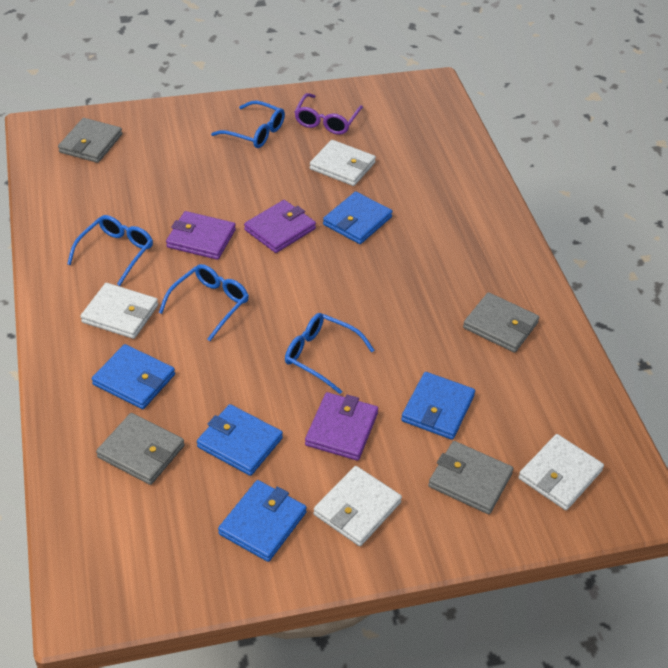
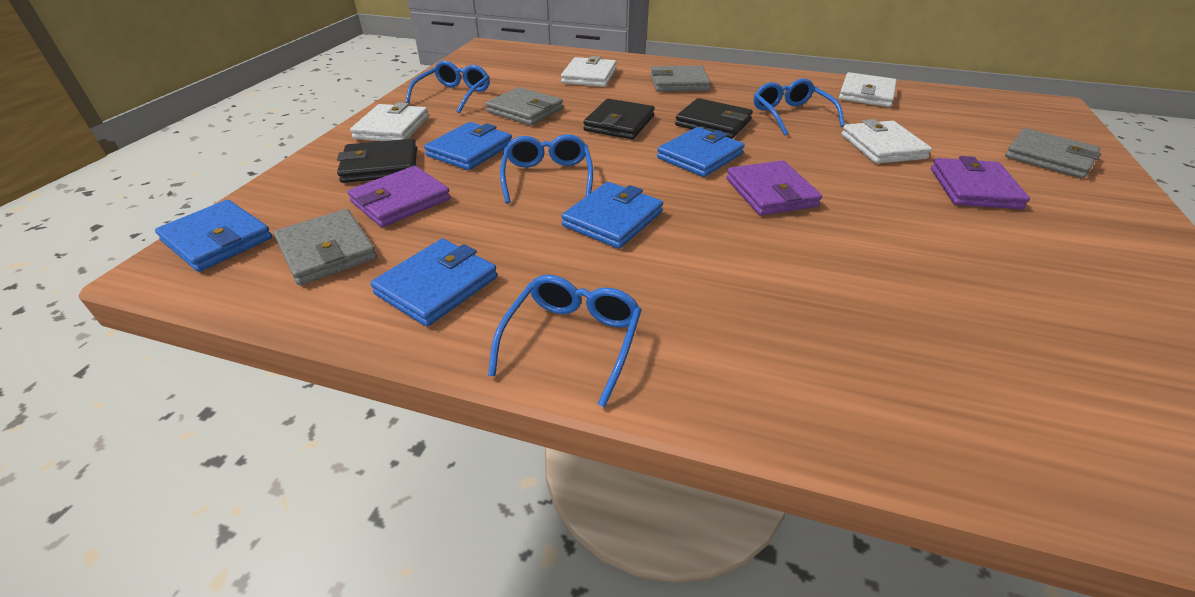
black wallet: none = 0 -> [337,139,417,183] [583,99,655,139] [675,98,753,139] = 3
purple glasses: [294,93,363,135] = 1 -> none = 0

